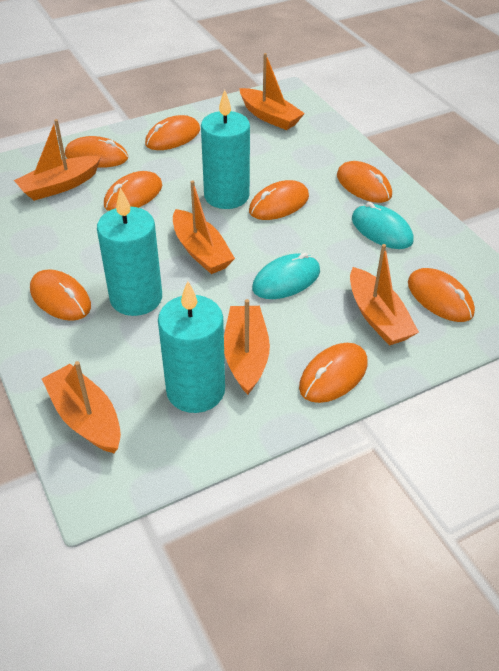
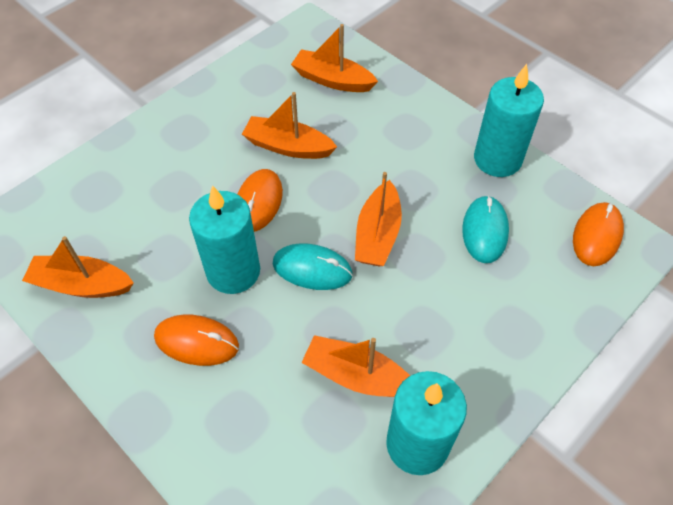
orange boat: [14,119,101,201] [42,361,121,453] [173,180,235,274] [224,299,270,395] [239,53,305,130] [350,244,419,346] = 6 -> [22,236,134,298] [242,92,337,159] [291,24,378,92] [301,335,410,397] [355,172,402,266] = 5
orange mouse: [30,269,91,321] [65,136,128,168] [104,171,162,211] [145,115,200,150] [249,180,309,220] [299,343,368,403] [337,161,392,203] [408,268,475,322] = 8 -> [154,315,239,366] [237,169,283,232] [573,202,624,266] = 3

